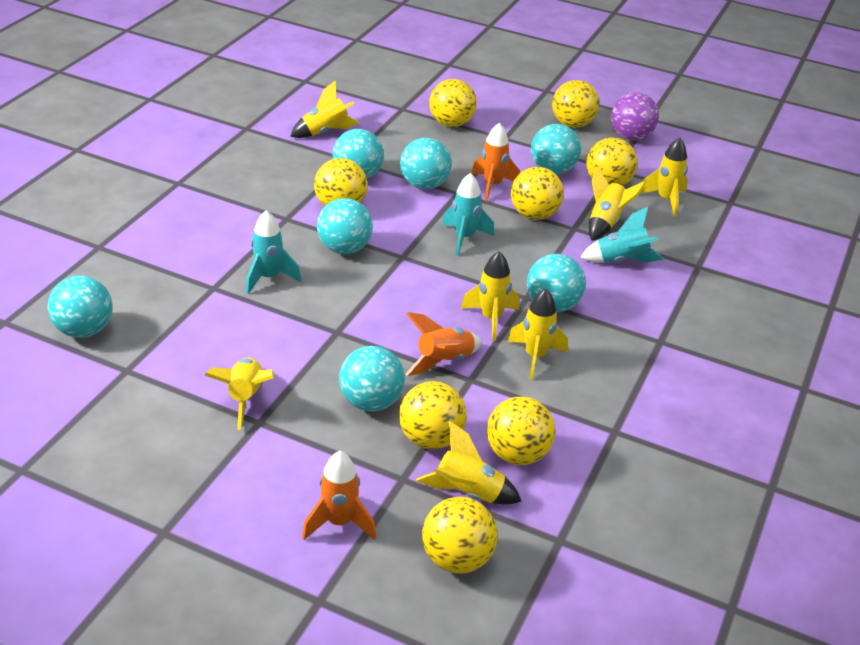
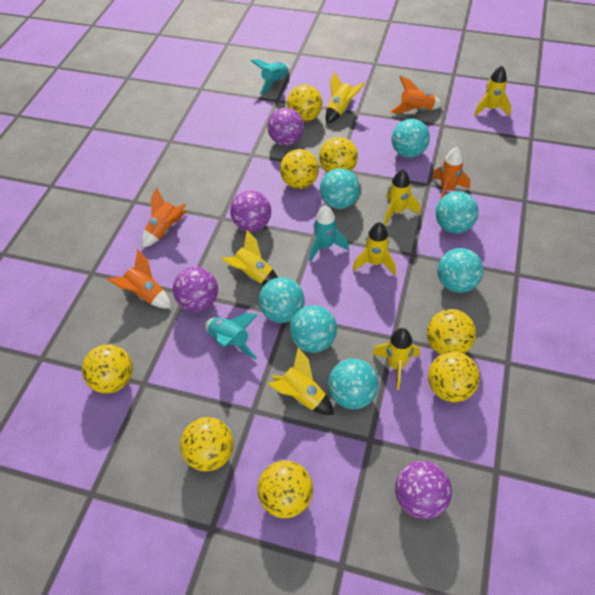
orange rocket: [302,451,376,540] [405,312,482,376] [471,123,520,201] = 3 -> [107,249,171,309] [142,187,187,248] [390,76,442,113] [432,147,470,200] = 4
purple ball: [611,92,659,141] = 1 -> [173,267,218,312] [230,190,271,232] [267,108,304,146] [395,461,452,519] = 4

